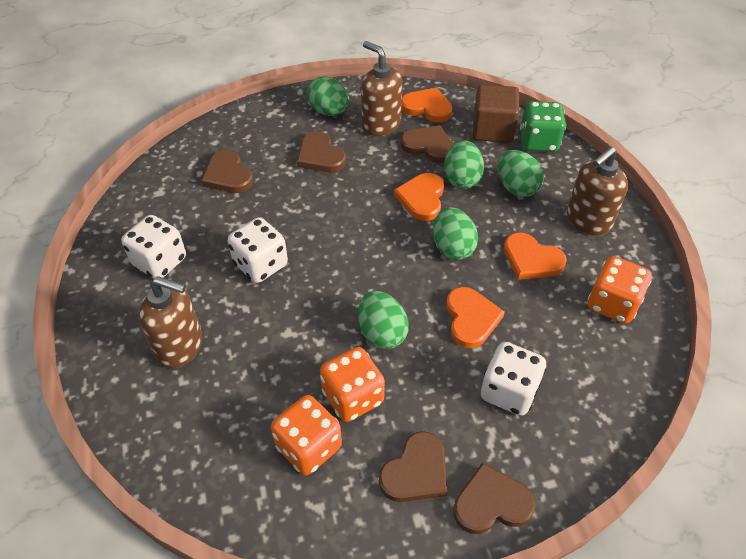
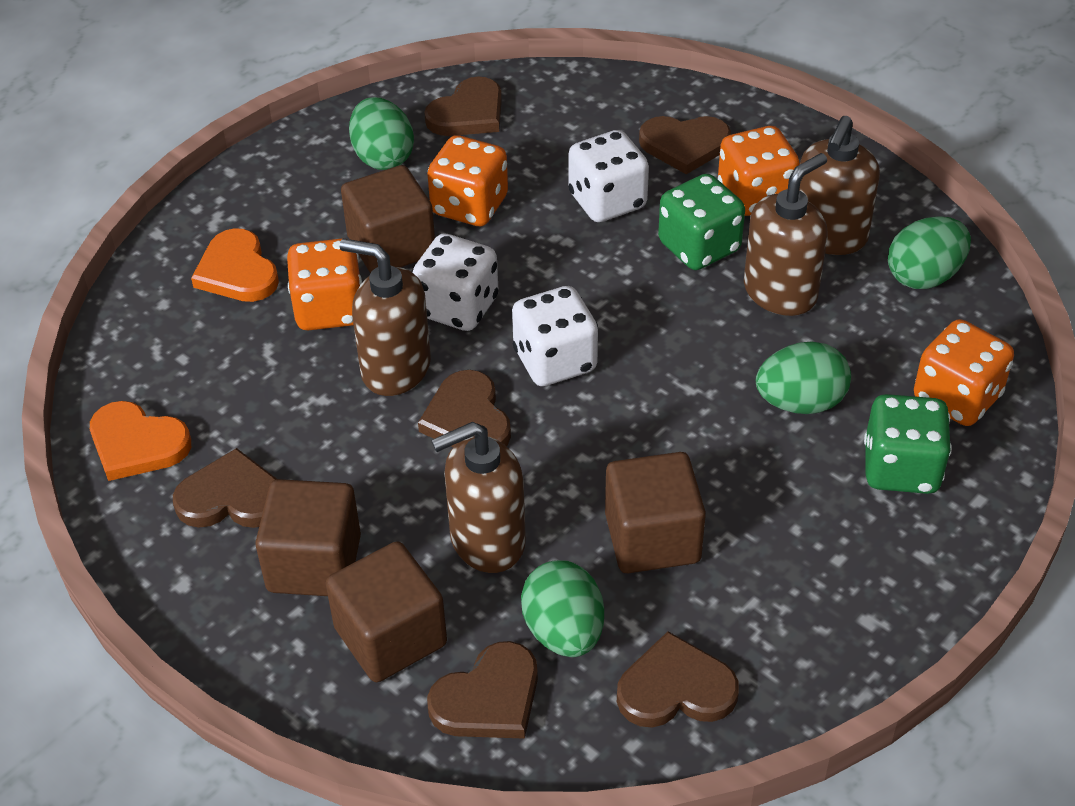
brown cube: [472,84,519,143] = 1 -> [255,479,361,596] [325,541,447,682] [341,165,435,273] [605,452,706,573] = 4
brown heart: [201,150,254,193] [297,132,346,172] [379,431,447,502] [401,125,454,163] [453,463,536,534] = 5 -> [173,448,277,528] [418,370,511,447] [424,77,502,136] [427,641,538,739] [617,631,739,728] [639,116,731,174] = 6
brown soap dispenser: [139,276,202,368] [361,41,403,136] [567,147,628,235] = 3 -> [339,239,431,396] [431,422,526,573] [744,153,828,316] [799,116,880,255] = 4
green dice: [520,101,566,152] = 1 -> [658,174,745,270] [864,394,952,494] = 2
green egg: [307,76,349,116] [358,291,409,349] [433,207,478,260] [444,140,484,189] [498,150,544,197] = 5 -> [349,97,414,170] [521,560,604,657] [756,342,851,414] [888,216,971,289] = 4
orange dice: [271,395,342,475] [320,347,385,422] [588,256,652,324] = 3 -> [287,238,362,330] [427,135,508,226] [718,126,800,216] [914,319,1014,426] = 4
orange heart: [394,173,444,221] [402,87,452,123] [446,287,505,348] [504,233,567,280] = 4 -> [90,401,191,481] [191,228,279,302] = 2

